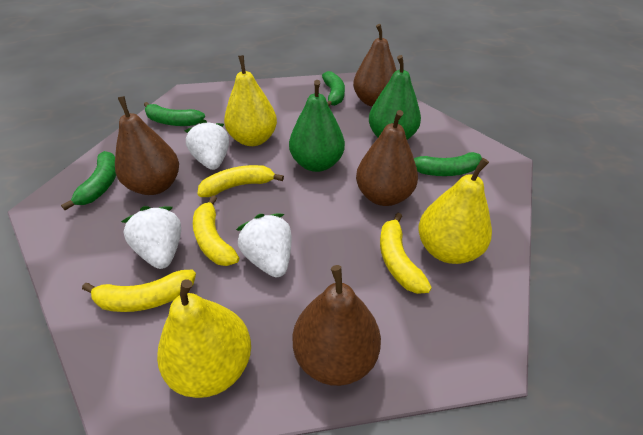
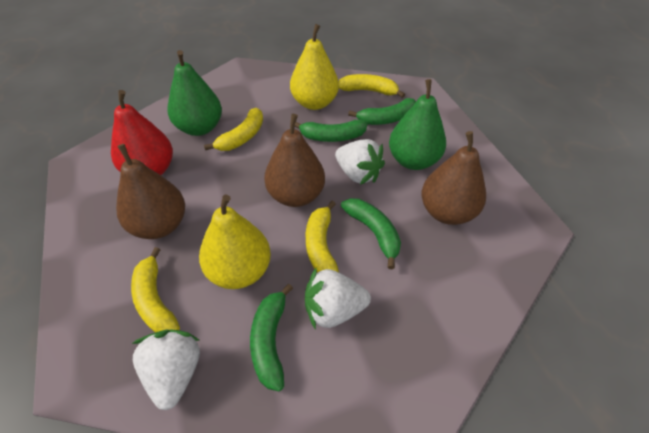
brown pear: [115,96,179,195] [293,265,381,386] [353,24,397,106] [356,110,418,206] = 4 -> [116,144,185,239] [264,114,325,207] [421,131,486,225] = 3
red pear: none = 0 -> [111,90,173,175] = 1
yellow pear: [157,279,251,398] [224,55,277,146] [418,158,492,264] = 3 -> [199,194,271,289] [290,24,339,110] = 2

